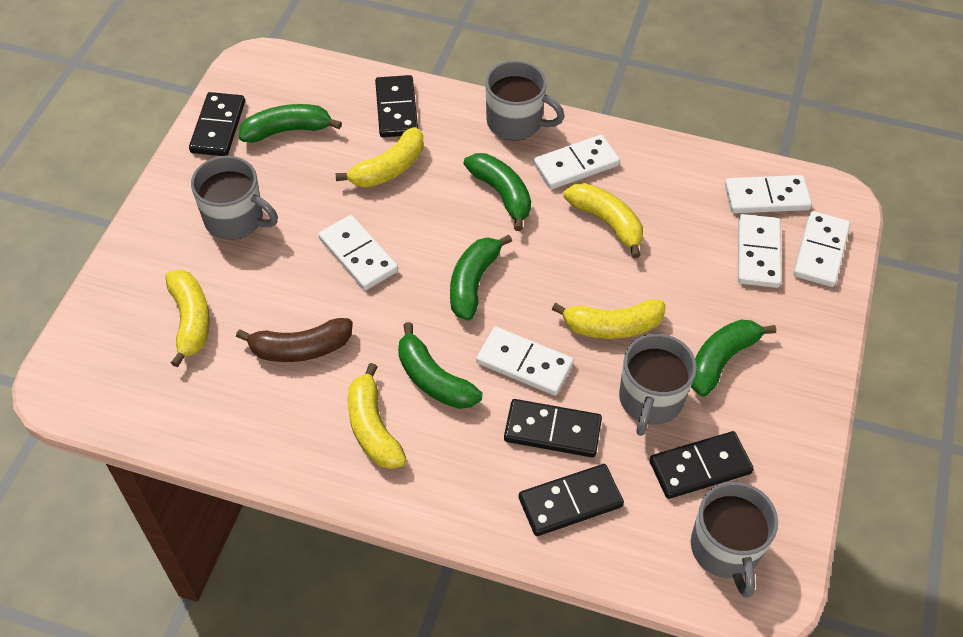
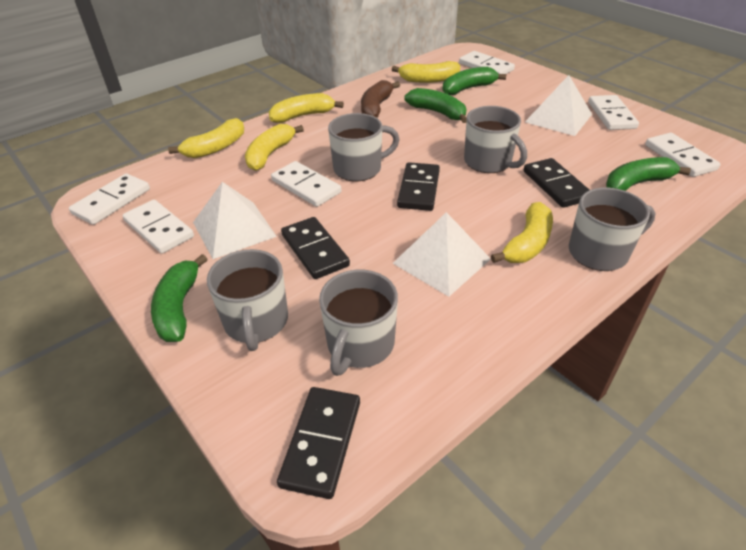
black domino: [189,92,245,156] [375,75,418,137] [504,399,602,457] [519,464,624,536] [650,431,754,499] = 5 -> [277,387,360,499] [281,217,350,279] [397,162,440,211] [524,158,589,208] = 4
green banana: [239,104,342,143] [398,322,482,409] [450,234,512,321] [463,153,531,231] [691,320,776,397] = 5 -> [151,254,208,342] [404,88,467,123] [442,67,506,95] [606,157,691,191] = 4
grey mug: [191,156,278,240] [485,61,565,140] [619,334,697,436] [691,482,778,598] = 4 -> [207,249,288,351] [319,270,398,376] [328,113,400,181] [464,106,527,173] [569,188,655,271] = 5
white pyramid: none = 0 -> [193,182,277,259] [393,212,491,297] [525,75,592,136] = 3

